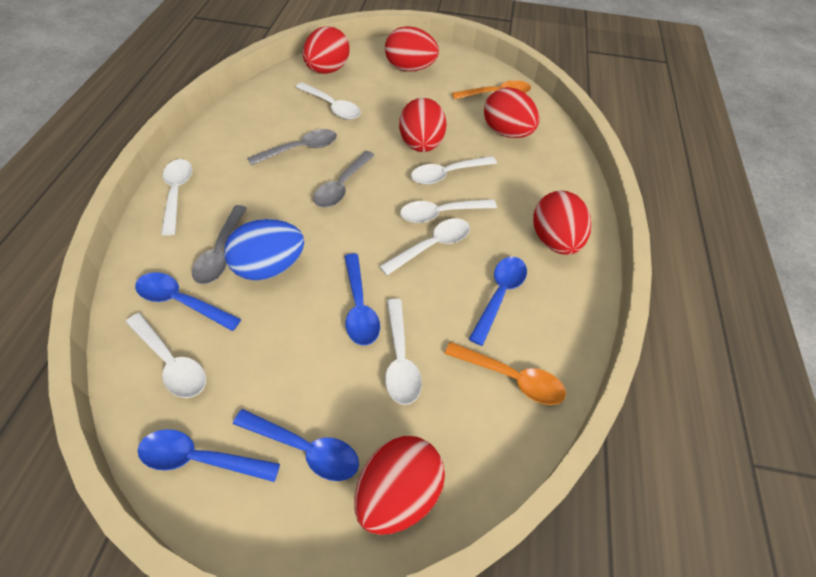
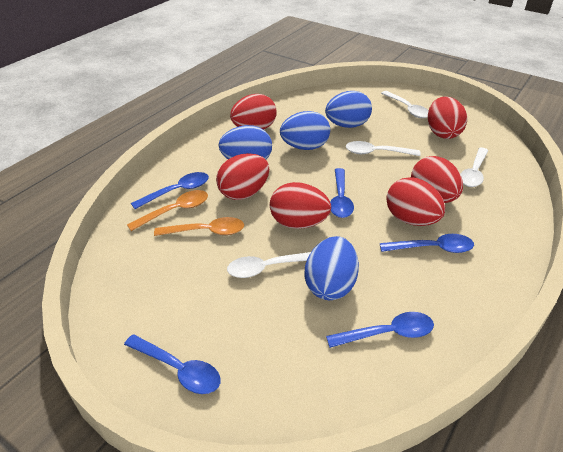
blue egg: [224,219,304,281] = 1 -> [219,125,272,159] [280,111,330,150] [304,236,359,300] [325,91,372,128] = 4
grey spoon: [192,205,247,284] [247,129,337,165] [313,151,375,208] = 3 -> none = 0
white spoon: [126,313,206,398] [161,159,192,236] [296,82,361,120] [379,218,470,276] [385,299,422,405] [400,199,497,223] [411,156,497,185] = 7 -> [227,252,311,278] [346,141,421,156] [381,91,429,118] [460,148,489,187] = 4

